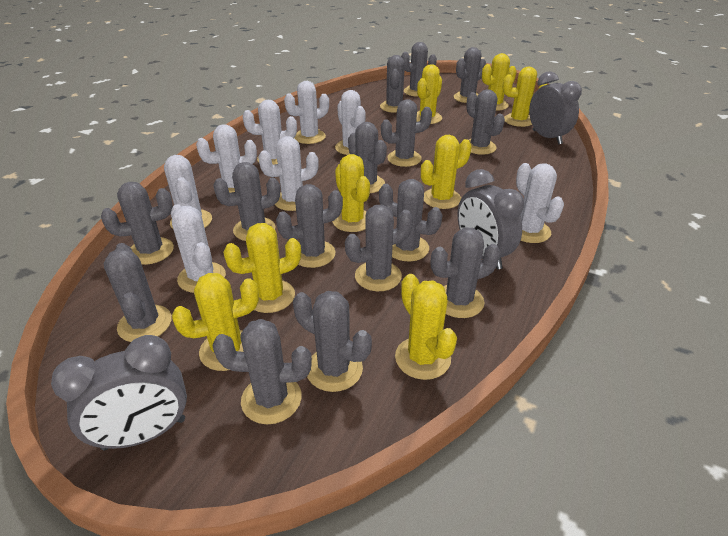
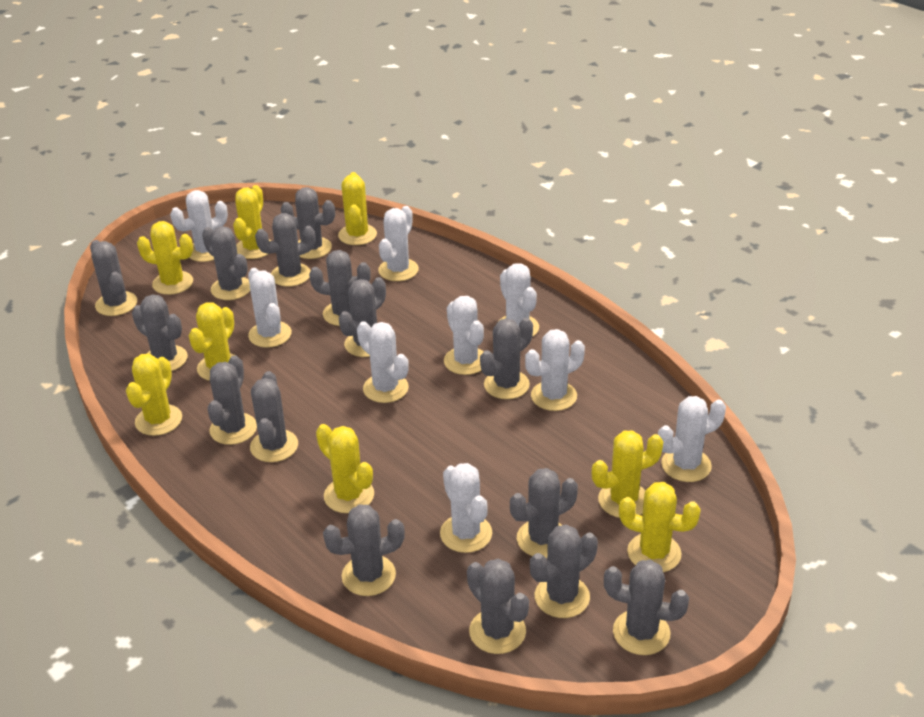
grey clock: [51,335,187,450] [458,169,524,269] [529,71,582,145] = 3 -> none = 0
white cactus: [164,155,212,229] [171,204,226,293] [196,124,257,193] [243,100,297,165] [258,136,319,211] [284,81,329,144] [335,90,366,155] [516,163,564,243] = 8 -> [170,190,228,262] [248,268,292,348] [357,321,409,403] [378,206,419,281] [440,463,492,553] [444,296,484,375] [500,263,539,337] [525,329,585,411] [658,396,726,482] = 9

